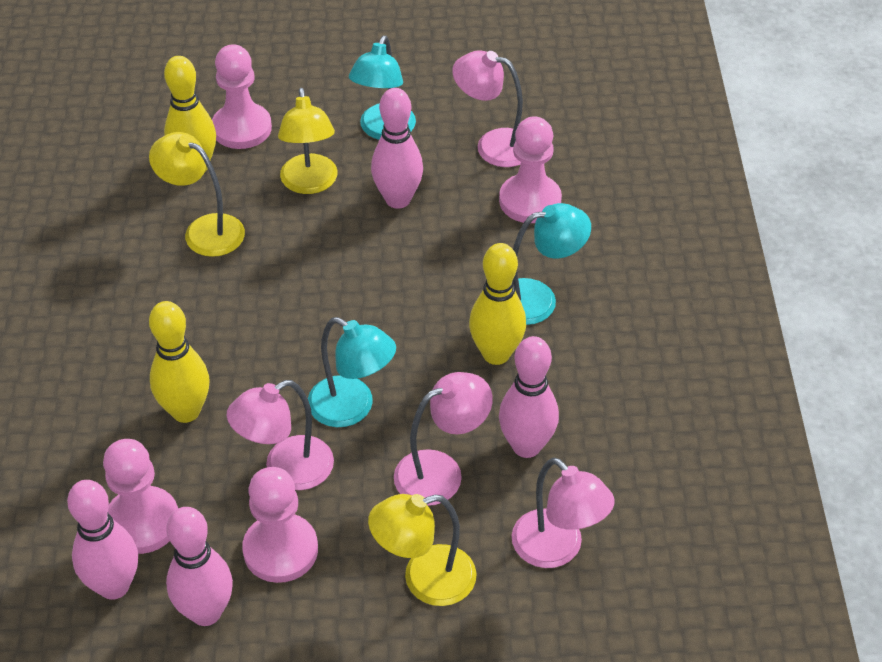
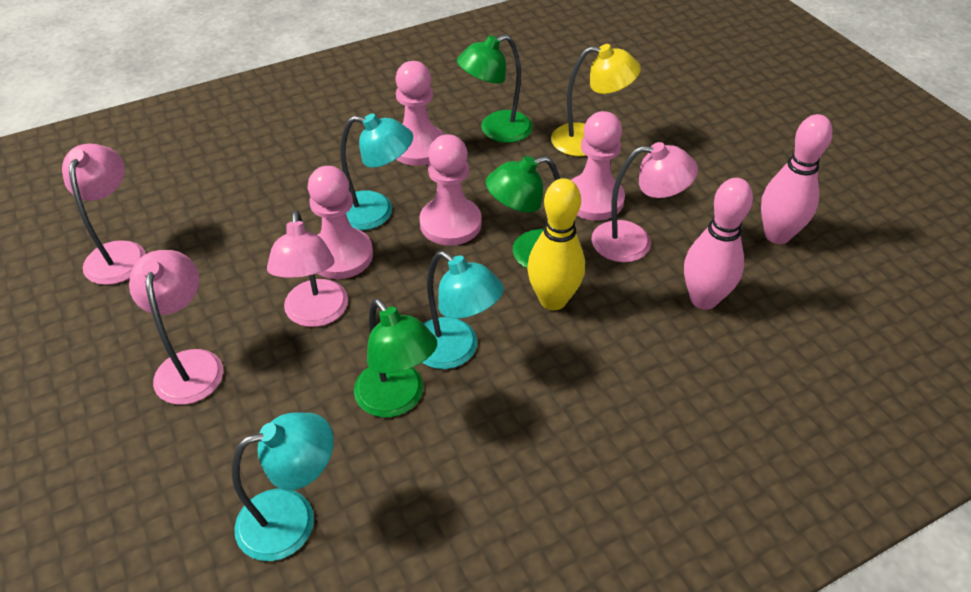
green lamp: none = 0 -> [354,298,437,417] [457,35,533,143] [486,156,560,268] = 3
pink bowling pin: [67,480,138,600] [166,507,233,626] [371,88,423,209] [499,336,559,458] = 4 -> [684,178,753,310] [761,114,833,244] = 2
yellow bowling pin: [149,301,209,423] [164,56,216,173] [469,243,526,365] = 3 -> [527,178,585,310] = 1
yellow lamp: [149,132,245,257] [278,88,338,194] [368,494,476,606] = 3 -> [551,44,641,156] = 1

